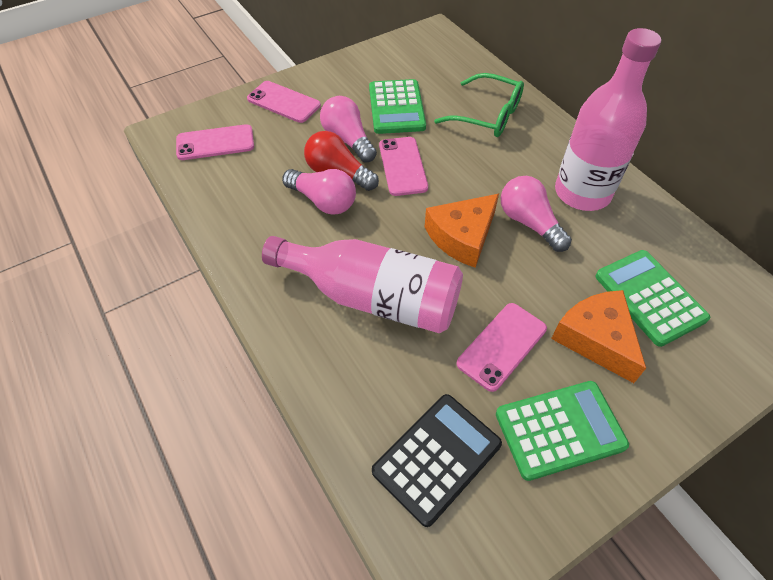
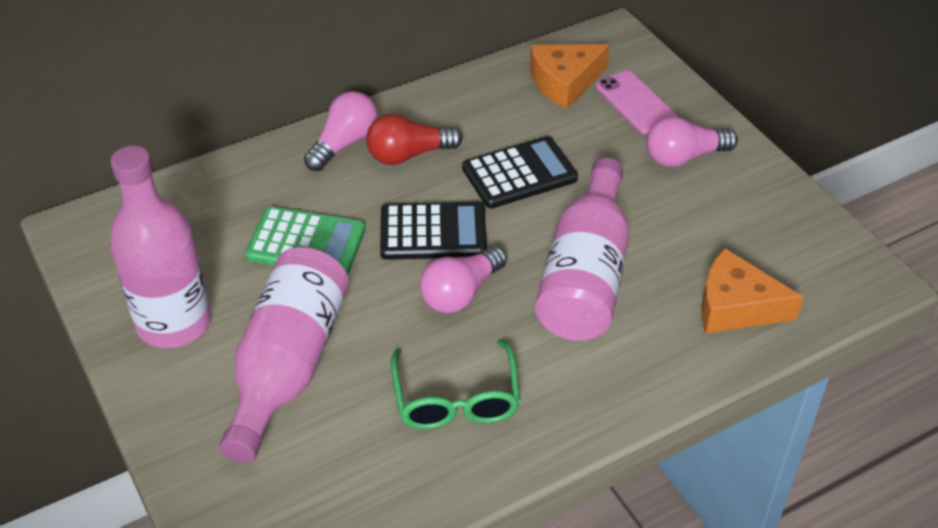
black calculator: [372,394,502,527] = 1 -> [380,202,487,260] [462,136,578,208] = 2
green calculator: [369,79,426,134] [496,381,629,481] [595,250,710,347] = 3 -> [245,207,365,275] = 1
pink bottle: [262,236,463,333] [555,28,661,211] = 2 -> [110,146,211,348] [219,247,349,463] [535,157,629,341] = 3
pink phone: [176,124,254,160] [247,81,321,123] [379,137,428,196] [456,303,547,392] = 4 -> [596,70,678,135] = 1

